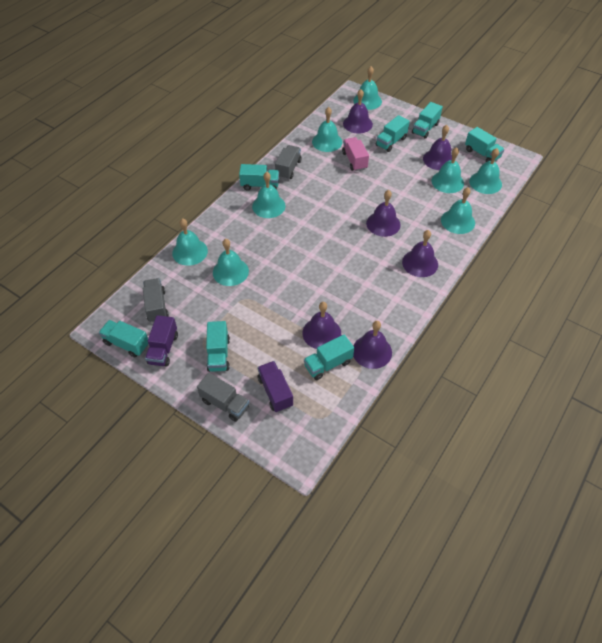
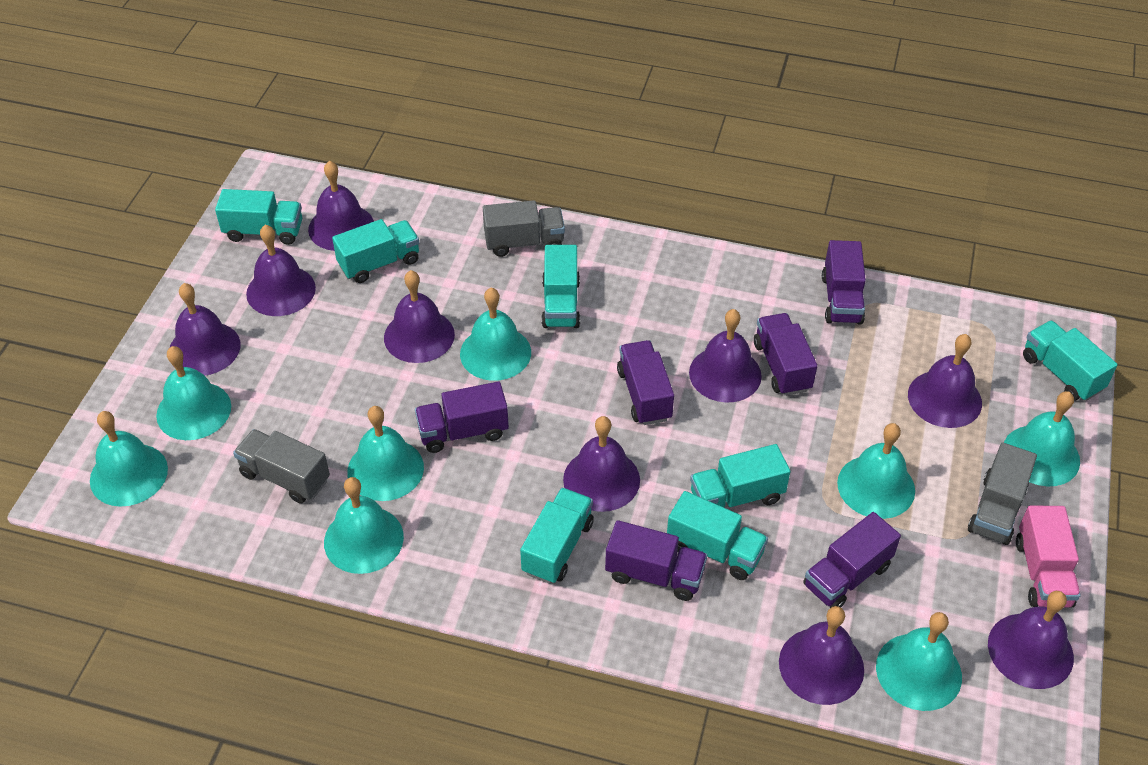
purple bell: [302,302,341,349] [343,89,373,134] [353,321,392,369] [366,190,401,237] [402,230,438,277] [423,125,452,170] = 6 -> [170,283,240,376] [246,225,316,316] [308,161,374,251] [384,270,455,363] [563,416,640,512] [689,309,762,403] [779,606,864,705] [908,334,982,428] [988,591,1074,689] = 9
purple truck: [145,315,178,367] [257,361,293,412] = 2 -> [415,382,509,453] [605,520,707,601] [617,340,674,425] [754,313,817,396] [803,512,901,608] [822,240,866,325] = 6

